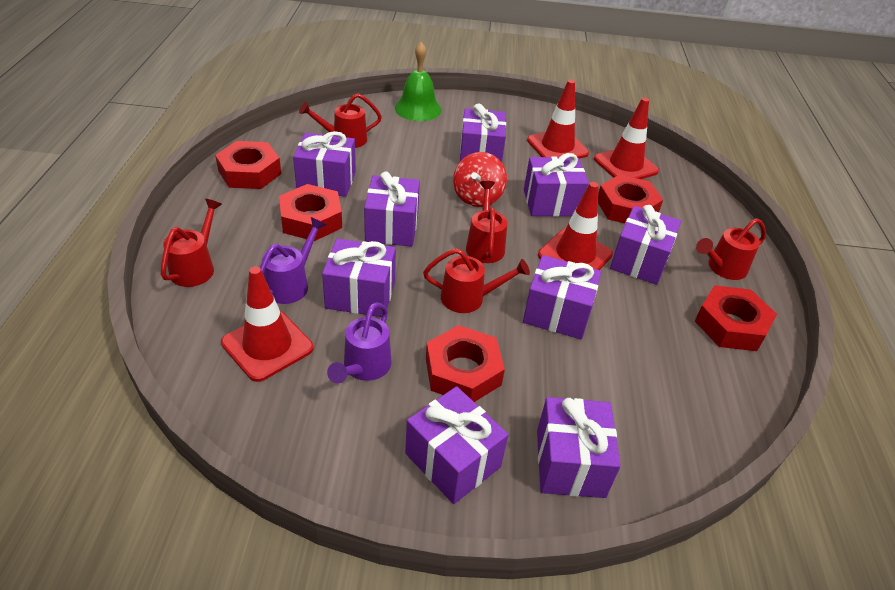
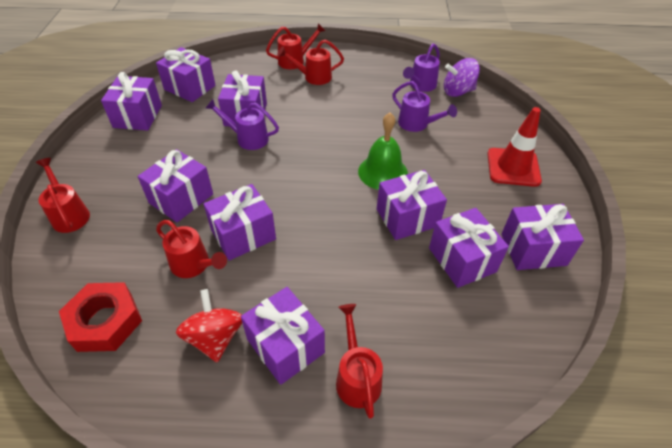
purple spinning top: none = 0 -> [444,58,480,97] = 1
purple watering can: [260,217,326,304] [327,303,392,384] = 2 -> [205,99,279,150] [392,81,457,132] [403,44,440,92] = 3
red nut: [215,141,281,189] [279,184,342,241] [426,325,505,402] [598,174,663,224] [695,285,777,351] = 5 -> [59,282,142,352] = 1
red traffic cone: [221,266,314,382] [527,80,589,159] [538,182,613,270] [594,98,659,179] = 4 -> [487,107,542,187] = 1

